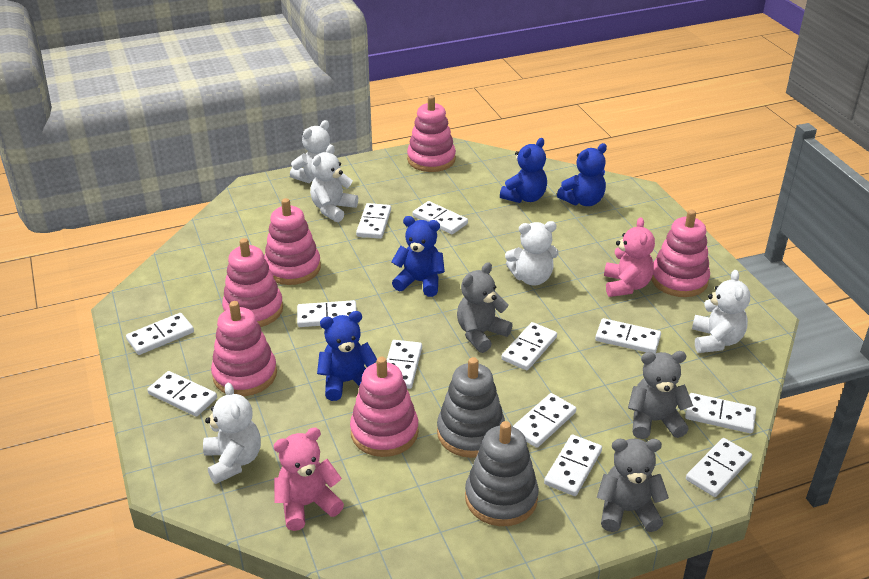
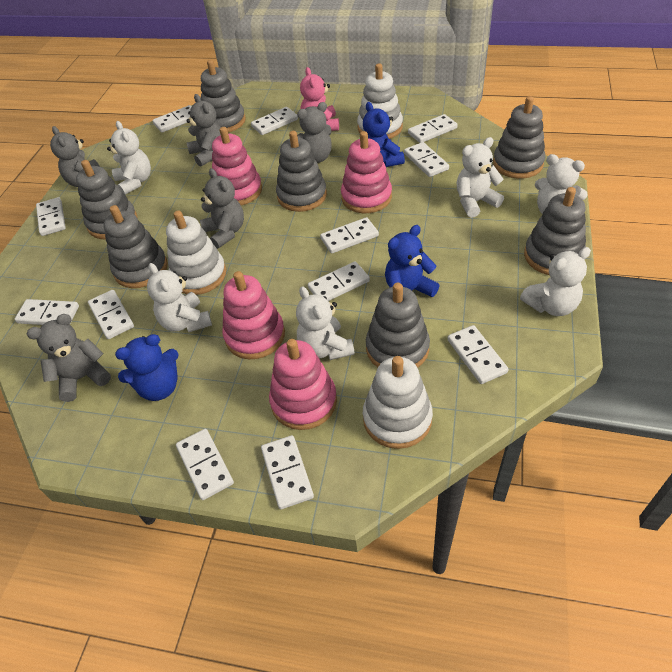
blue teddy bear: [317,311,377,401] [391,216,445,297] [500,138,547,203] [557,143,607,206] = 4 -> [115,334,179,401] [363,102,405,167] [385,225,439,297] = 3
grey stacking toy: [437,357,505,458] [465,421,539,526] = 2 -> [76,160,137,239] [104,205,168,288] [201,60,246,132] [276,131,327,212] [366,283,430,368] [493,96,546,179] [524,187,586,275] = 7
grey teddy bear: [457,262,513,353] [597,439,669,532] [628,351,693,439] = 3 -> [27,314,111,402] [50,126,100,187] [186,94,221,167] [200,168,244,249] [297,102,332,163] = 5
pink stacking toy: [211,301,277,396] [222,238,283,327] [264,198,321,285] [350,357,419,457] [407,95,456,172] [651,210,710,297] = 6 -> [212,127,262,205] [223,271,285,359] [269,339,337,430] [341,131,392,213] = 4
pink teddy bear: [273,427,344,531] [604,217,655,297] = 2 -> [300,67,339,131] = 1
white stacking toy: none = 0 -> [166,211,226,295] [357,63,403,139] [363,356,433,449] = 3
white teddy bear: [203,382,261,484] [290,120,331,183] [310,145,358,222] [505,221,559,285] [692,270,750,353] = 5 -> [107,121,151,195] [147,263,212,332] [296,286,355,360] [457,137,504,218] [520,247,591,316] [535,154,588,214] = 6

